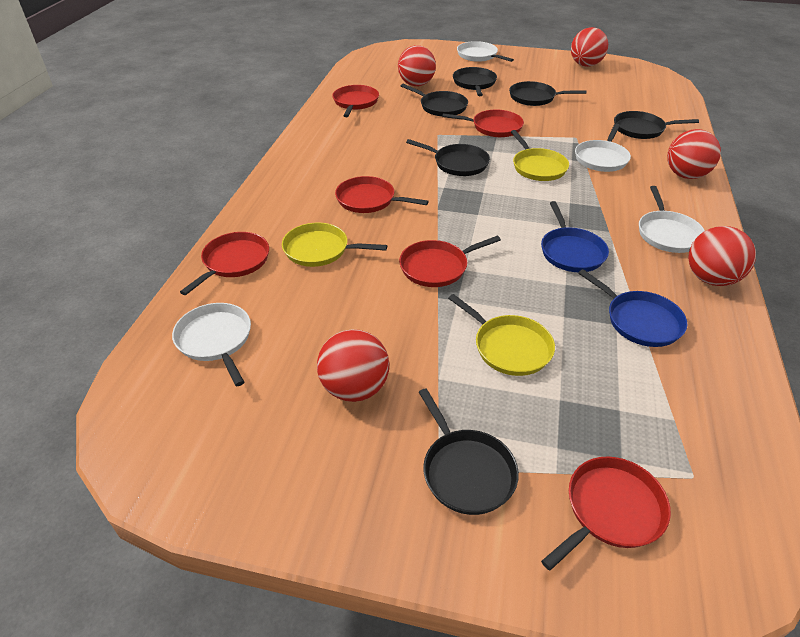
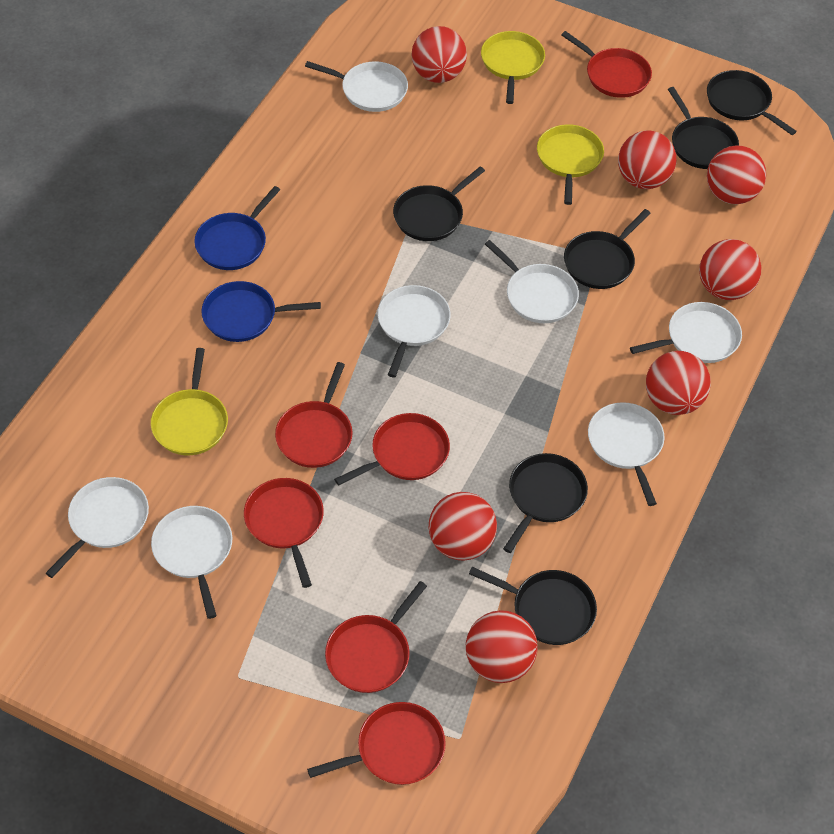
red ball: [317,329,389,402] [398,45,436,86] [571,27,608,67] [667,129,721,179] [688,226,756,286] = 5 -> [412,26,467,83] [429,492,497,561] [466,610,538,683] [618,130,676,189] [646,351,711,415] [699,239,761,300] [707,145,766,204] = 7
white pan: [172,303,251,386] [457,41,514,62] [575,124,631,172] [639,186,705,253] = 4 -> [46,477,149,578] [151,506,232,619] [305,61,408,112] [378,285,451,377] [485,240,579,323] [588,402,665,506] [630,302,742,363] = 7

